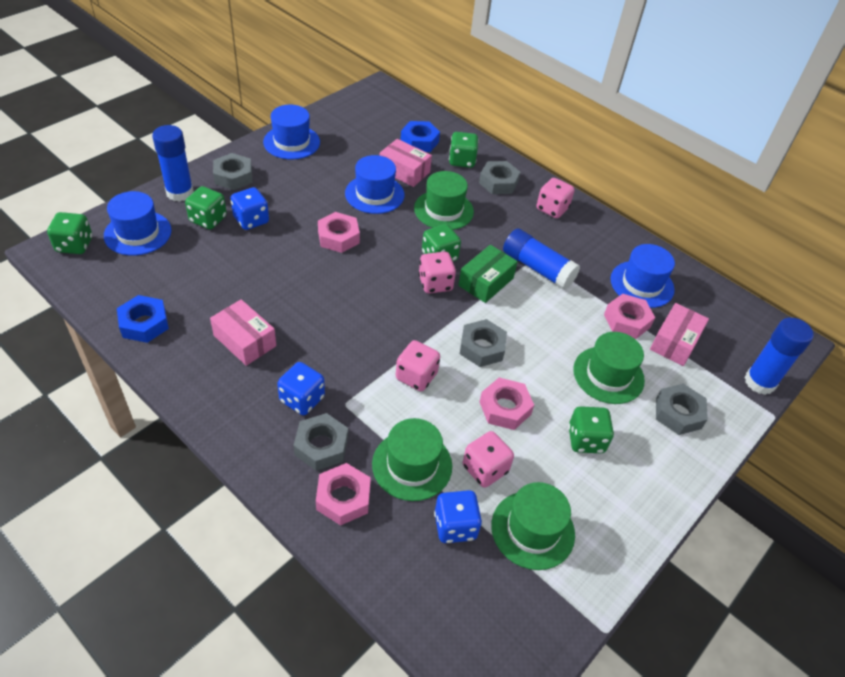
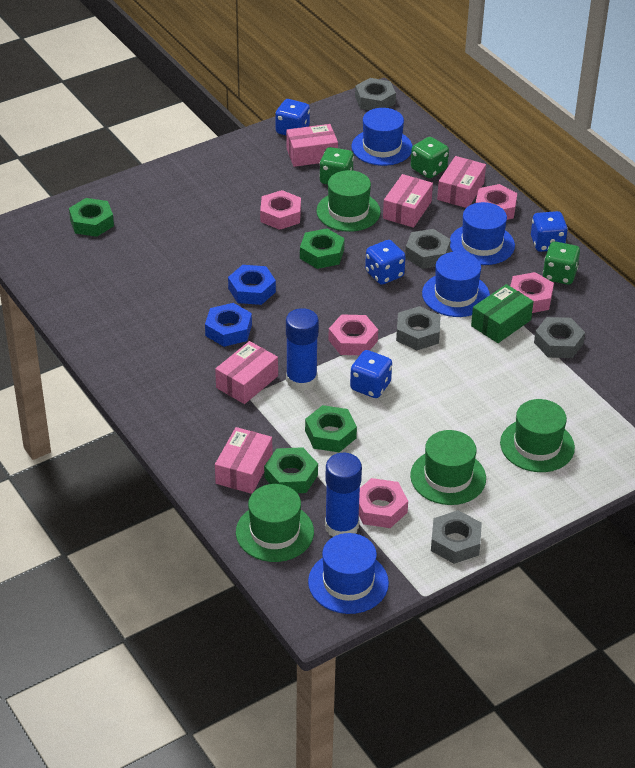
blue dice: [230,187,269,230] [277,362,325,415] [434,490,482,543] = 3 -> [275,99,310,135] [350,350,392,398] [365,240,406,285] [531,211,568,252] = 4
blue glue stick: [152,125,194,202] [503,229,580,290] [744,317,814,395] = 3 -> [286,308,319,391] [325,453,362,537] = 2
green dice: [47,212,92,254] [185,186,227,229] [422,224,461,262] [449,132,479,168] [568,406,614,453] = 5 -> [319,147,354,185] [411,137,449,178] [543,241,580,285] = 3
green nut: none = 0 -> [69,198,114,237] [264,447,318,493] [300,228,345,269] [305,405,357,452] = 4
pink box: [210,299,277,366] [380,139,432,187] [650,303,709,366] = 3 -> [215,341,278,404] [215,427,272,494] [286,124,338,167] [383,174,433,228] [437,156,486,208] = 5
pink dice: [396,340,440,391] [418,252,456,294] [463,431,514,488] [536,178,575,218] = 4 -> none = 0
pink nut: [316,463,371,525] [318,212,360,253] [479,378,534,430] [604,294,655,339] = 4 -> [260,190,301,230] [328,314,378,355] [359,478,408,528] [476,184,517,220] [510,272,554,313] = 5

